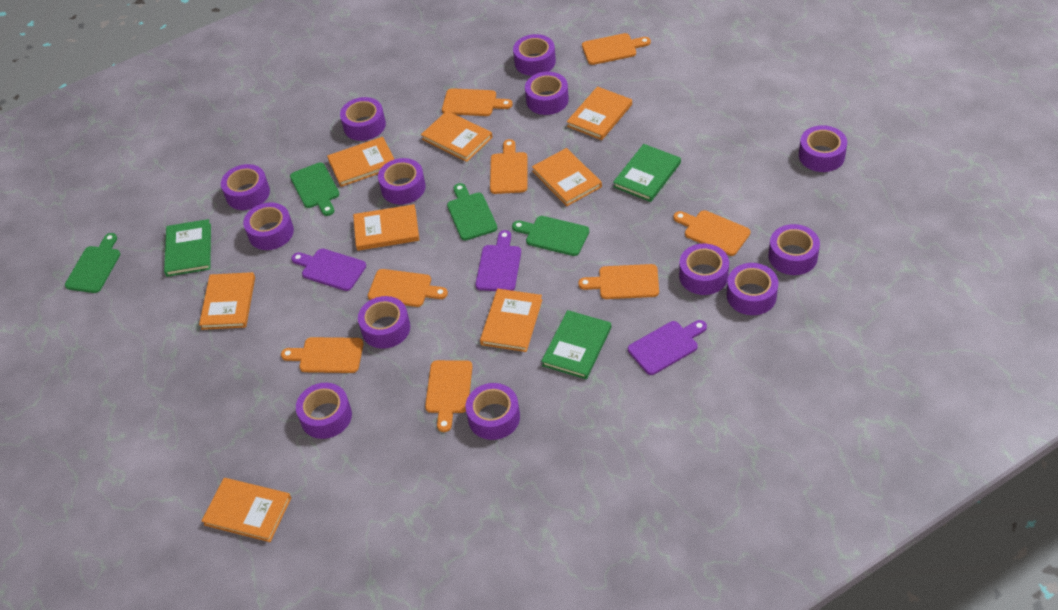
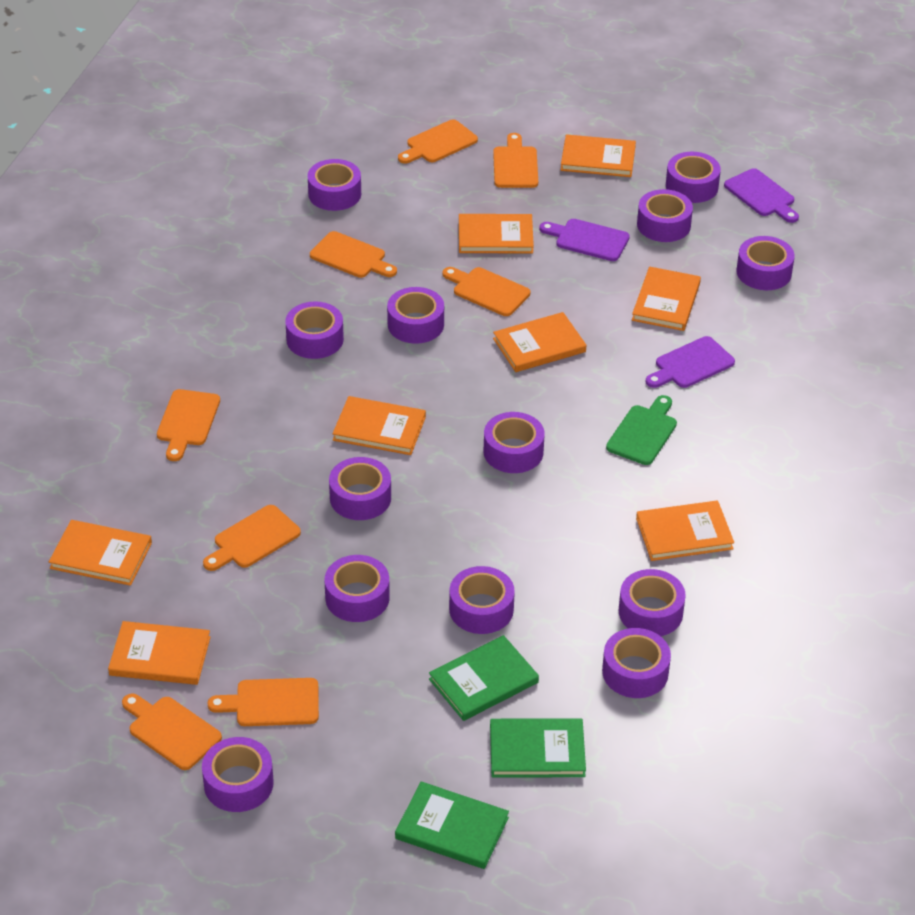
green cutting board: [65,233,120,293] [290,162,339,216] [447,183,497,241] [512,216,589,256] = 4 -> [606,395,677,465] = 1

